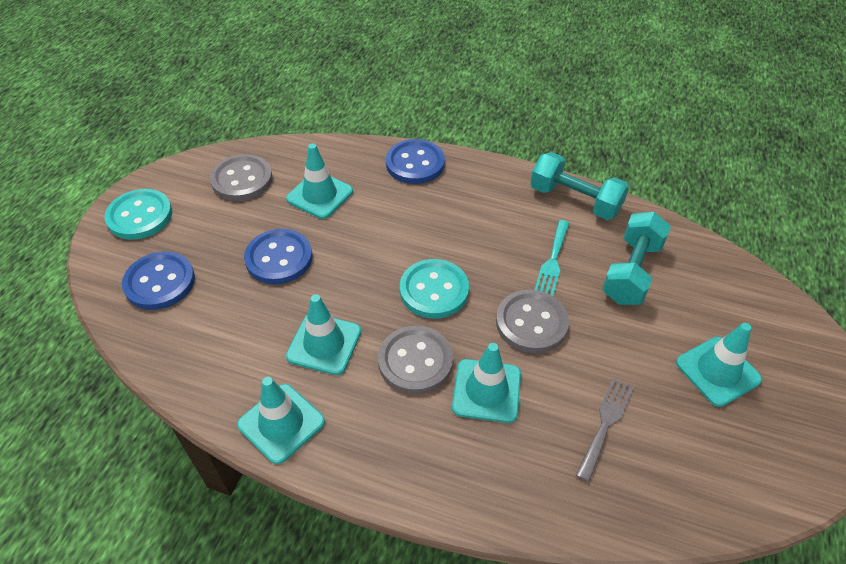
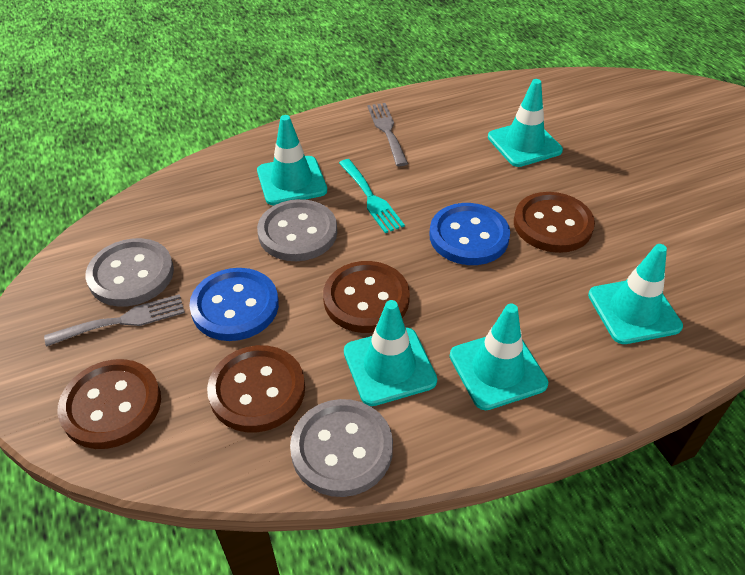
blue button: [122,251,195,310] [244,229,312,284] [386,139,445,184] = 3 -> [189,268,279,341] [429,203,510,265] = 2
brown button: none = 0 -> [57,359,161,449] [207,345,305,432] [323,261,410,333] [514,192,595,253] = 4
grey fork: [576,378,634,482] = 1 -> [44,294,185,347] [367,103,408,166] = 2
turquoise button: [105,189,172,240] [400,259,469,319] = 2 -> none = 0
turquoise dumbbell: [530,152,629,220] [602,212,671,305] = 2 -> none = 0

